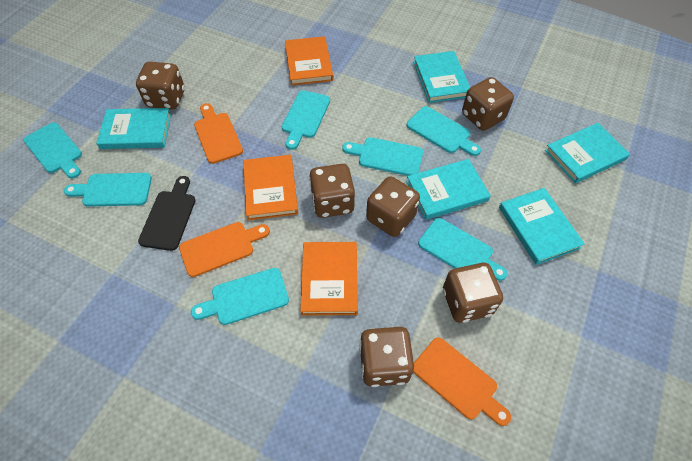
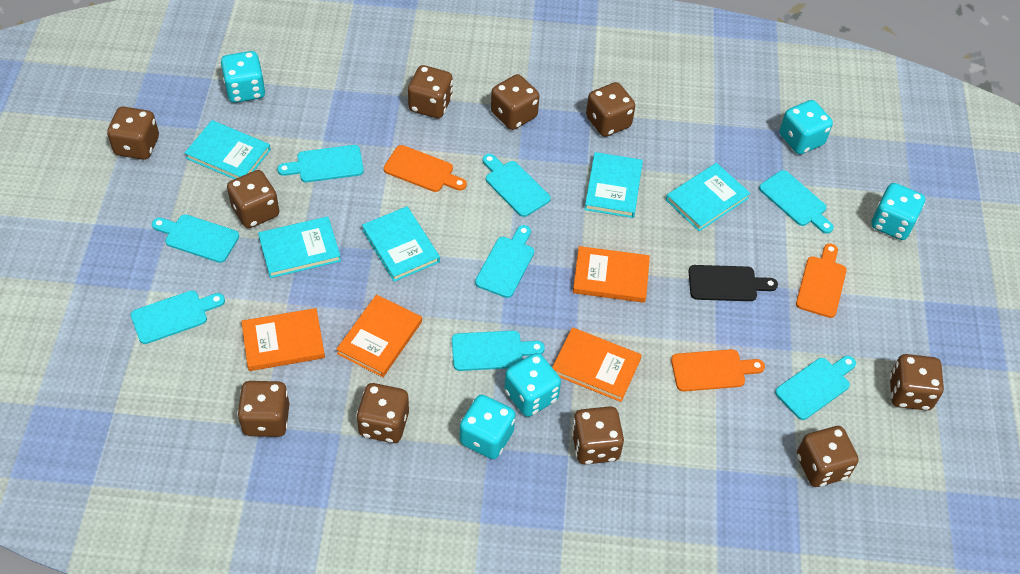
brown dice: [136,62,185,110] [309,164,355,218] [359,327,414,387] [366,176,420,237] [443,263,503,323] [462,77,514,131] = 6 -> [107,107,159,160] [227,170,279,228] [237,381,289,437] [356,383,409,443] [408,65,453,118] [491,74,539,130] [571,406,624,465] [586,82,635,137] [797,426,859,487] [889,354,944,411] = 10
orange book: [243,155,298,220] [285,36,333,86] [300,242,358,315] = 3 -> [241,308,325,371] [336,295,422,377] [552,327,642,402] [573,246,650,303] = 4
turquoise cutting board: [23,122,82,179] [64,173,152,207] [191,268,289,325] [282,90,330,150] [342,137,423,176] [407,106,481,156] [418,218,507,281] = 7 -> [130,290,225,344] [152,214,239,263] [277,145,364,182] [452,331,545,371] [475,225,534,298] [483,154,551,217] [759,170,834,234] [775,356,856,420] = 8
turquoise dice: none = 0 -> [221,51,266,103] [460,394,516,459] [504,353,561,417] [779,100,833,154] [871,183,925,240] = 5

